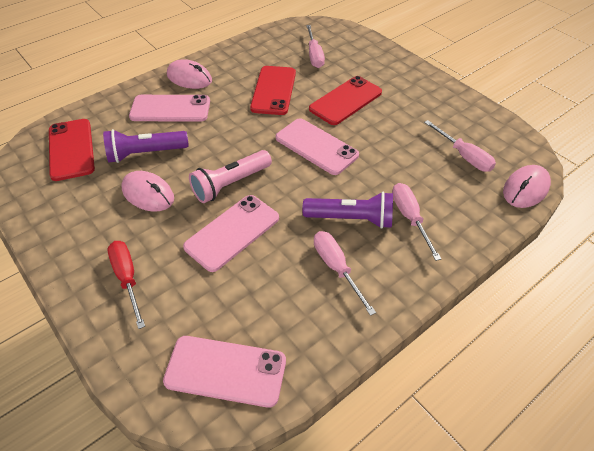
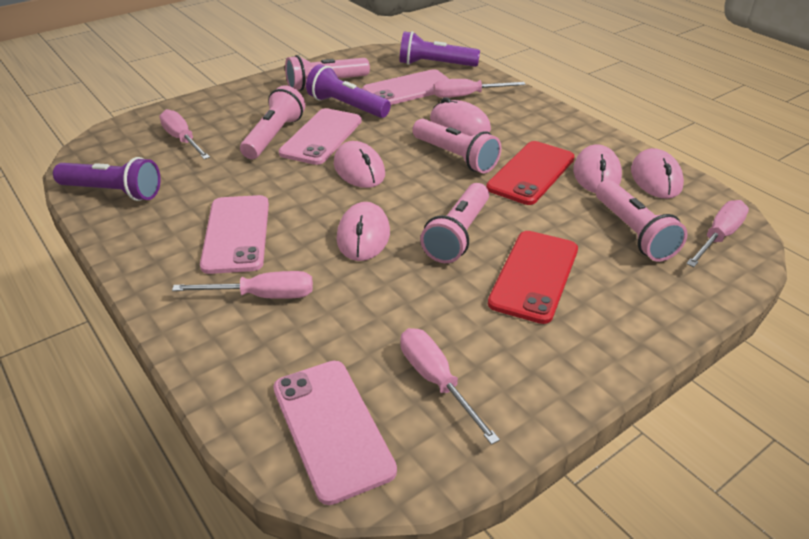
pink flashlight: [189,150,272,203] = 1 -> [240,85,305,159] [285,55,370,91] [412,119,501,173] [420,183,489,263] [596,180,687,262] = 5
pink mouse: [121,171,174,212] [167,59,212,89] [503,165,551,208] = 3 -> [334,141,385,188] [337,202,390,261] [430,97,491,136] [573,144,622,193] [631,148,684,199] = 5
pink screwdriver: [306,25,325,68] [314,231,376,316] [392,183,441,261] [424,120,496,172] = 4 -> [159,109,210,159] [172,271,313,299] [400,328,500,445] [433,79,526,98] [686,200,749,267] = 5
purple flashlight: [103,129,189,163] [302,192,393,229] = 2 -> [53,157,161,201] [306,64,391,118] [400,31,480,67] = 3
red phone: [49,119,95,181] [250,66,296,115] [309,76,382,125] = 3 -> [486,141,575,205] [488,231,578,324] = 2
red screwdriver: [107,241,145,329] = 1 -> none = 0

